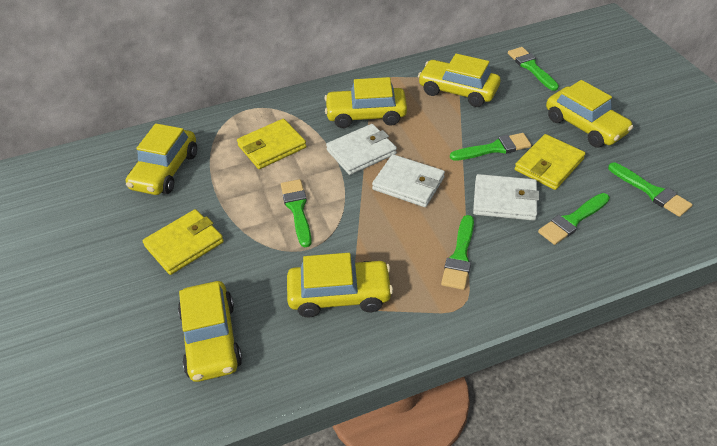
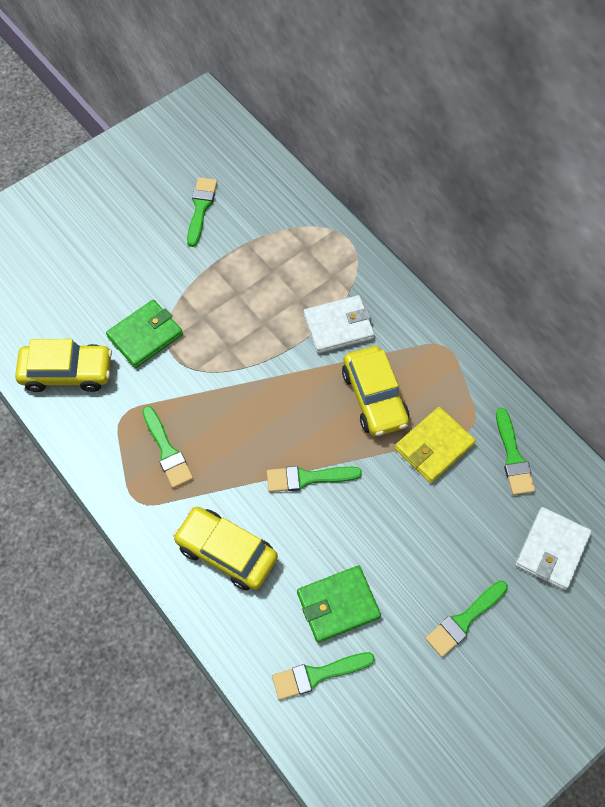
green wallet: none = 0 -> [106,300,183,368] [297,565,381,643] = 2
white wallet: [326,124,397,175] [372,154,445,207] [473,174,539,221] = 3 -> [304,295,375,353] [515,507,592,590] = 2
yellow car: [126,124,197,195] [178,281,242,382] [287,253,393,317] [324,77,407,128] [418,54,500,107] [546,80,633,147] = 6 -> [15,339,112,392] [173,507,278,591] [342,346,409,436] = 3
yellow wallet: [142,209,224,275] [237,119,306,169] [515,134,586,190] = 3 -> [395,407,476,483] = 1

